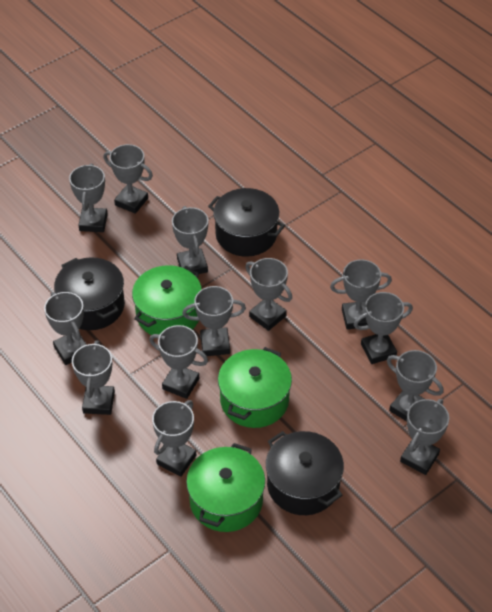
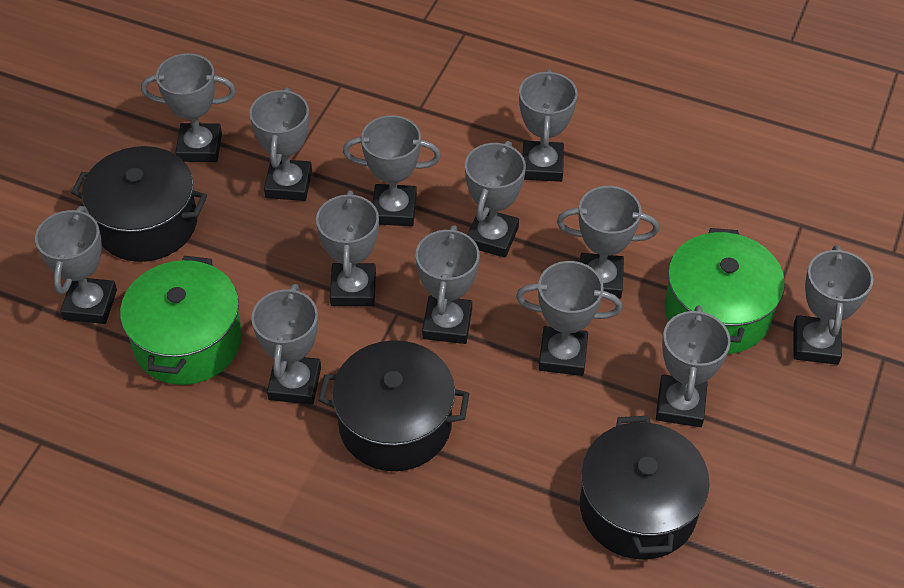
green pot: [132,265,202,335] [186,443,265,532] [218,347,292,428] = 3 -> [120,256,242,385] [664,228,785,354] = 2

